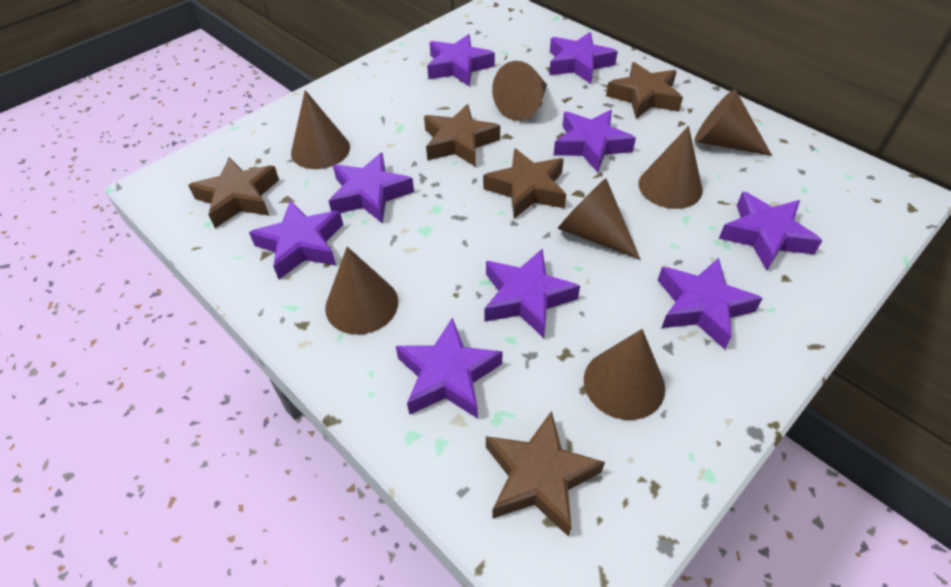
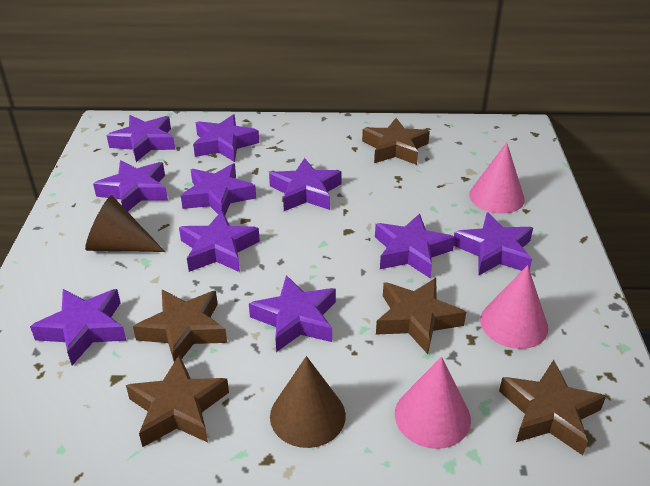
brown cone: [291,90,350,169] [325,247,398,335] [492,61,547,121] [558,178,640,260] [584,329,665,420] [638,126,702,209] [694,89,772,156] = 7 -> [85,196,165,252] [270,356,346,448] = 2
pink cone: none = 0 -> [395,357,471,449] [469,142,525,214] [480,265,548,349] = 3
purple star: [249,200,343,279] [329,152,414,224] [396,318,502,419] [427,34,495,86] [484,249,580,338] [549,32,618,84] [554,110,636,172] [658,258,763,350] [719,191,823,270] = 9 -> [30,289,127,365] [93,160,168,212] [107,115,175,162] [179,211,260,272] [181,163,256,215] [193,114,259,162] [249,275,336,352] [269,158,342,211] [375,213,455,278] [454,212,533,275] = 10

